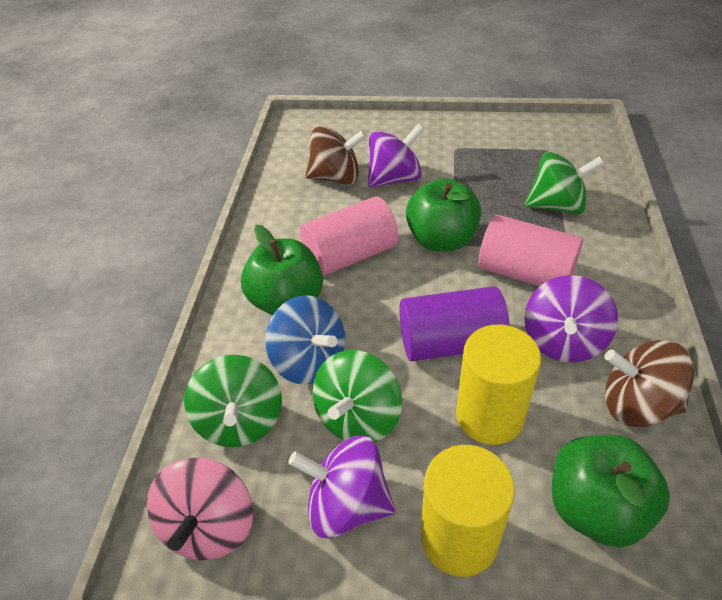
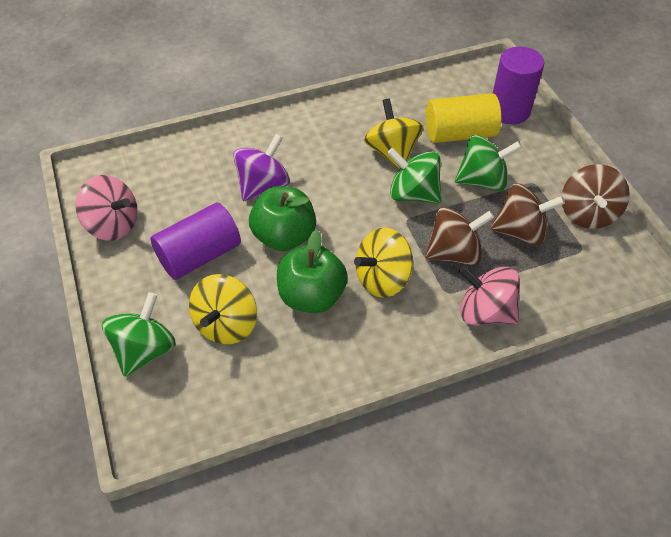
blue spinning top: [265,295,345,385] = 1 -> none = 0
brown spinning top: [305,126,367,185] [605,340,694,427] = 2 -> [425,207,494,265] [490,183,565,245] [562,164,630,229] = 3
green apple: [241,225,323,315] [406,178,481,252] [552,435,670,548] = 3 -> [249,186,316,251] [277,230,348,313] = 2
pink cylinder: [300,196,399,276] [479,215,583,286] = 2 -> none = 0
pink spinning top: [147,457,253,560] = 1 -> [76,175,138,241] [459,266,520,325] = 2
purple cylinder: [399,286,510,361] = 1 -> [151,203,241,280] [493,47,544,125] = 2
purple spinning top: [288,436,395,538] [368,124,424,188] [524,275,618,363] = 3 -> [233,134,290,201] = 1
yellow cylinder: [421,445,515,577] [456,325,541,445] = 2 -> [426,93,501,143] = 1
yellow spinning top: none = 0 -> [189,274,257,344] [354,228,413,297] [364,98,423,169] = 3

